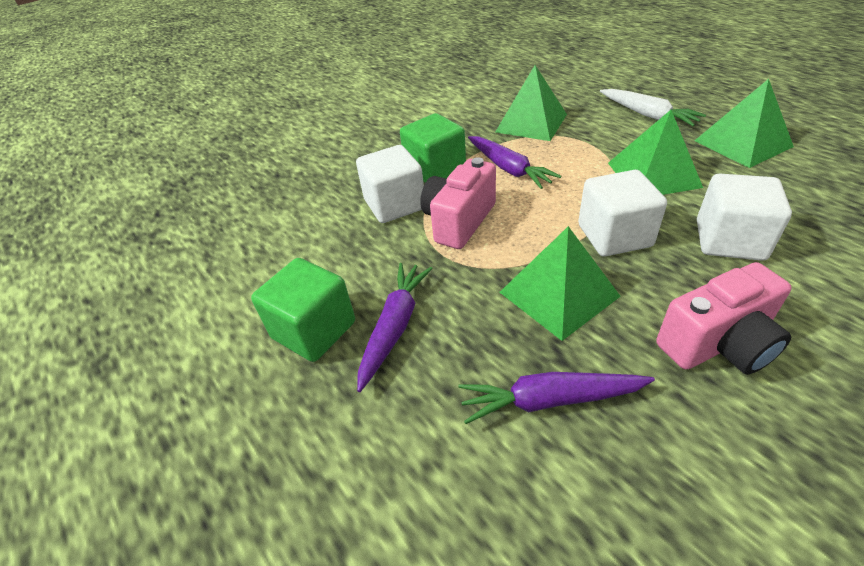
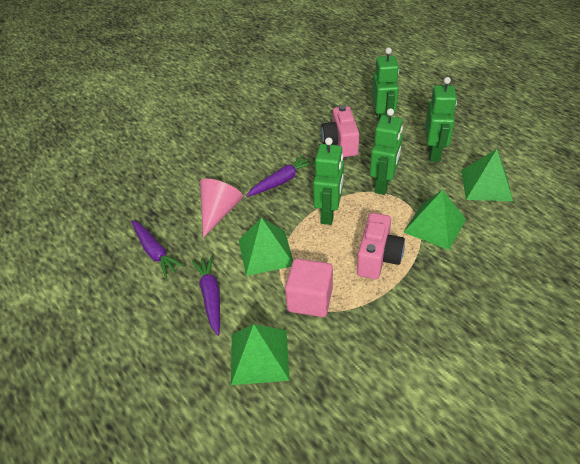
green cube: [251,258,355,362] [400,113,466,183] = 2 -> none = 0
green robot: none = 0 -> [313,137,344,225] [370,108,403,195] [372,48,399,122] [425,77,457,162] = 4
pink cone: none = 0 -> [200,179,243,238] = 1
pink cube: none = 0 -> [285,259,333,317] = 1
white carrot: [600,89,706,126] = 1 -> none = 0
white cube: [356,145,424,223] [578,170,667,256] [697,173,792,261] = 3 -> none = 0

